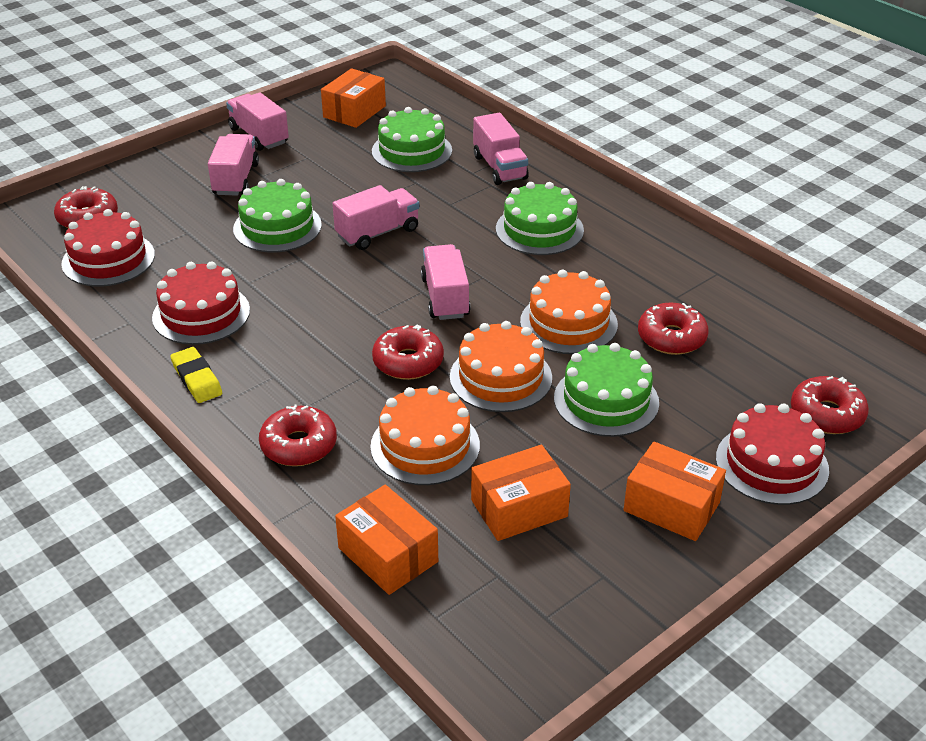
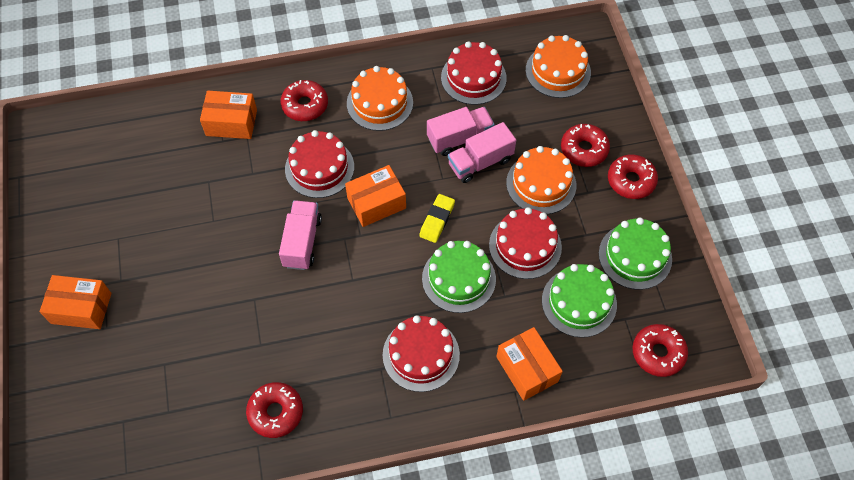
green cake: [233,179,322,252] [372,107,452,172] [496,182,584,255] [554,343,659,437] = 4 -> [422,241,496,313] [542,264,617,338] [599,218,672,290] = 3
pink truck: [208,134,259,196] [226,92,289,151] [333,185,420,250] [421,244,471,320] [473,113,529,185] = 5 -> [279,200,322,270] [427,107,495,156] [448,122,516,183] = 3
red cake: [61,209,155,287] [152,261,250,345] [716,403,829,505] = 3 -> [285,130,354,198] [383,315,460,392] [441,41,507,105] [489,207,562,279] = 4

